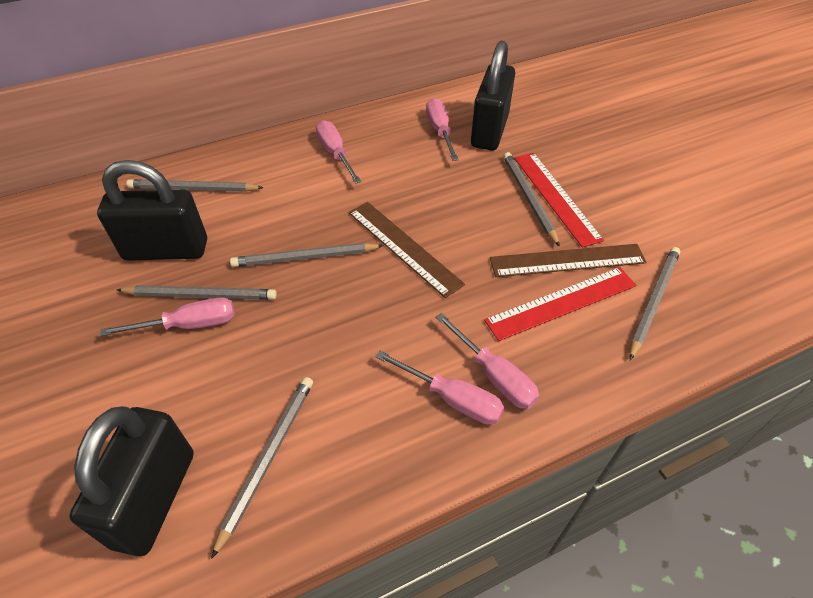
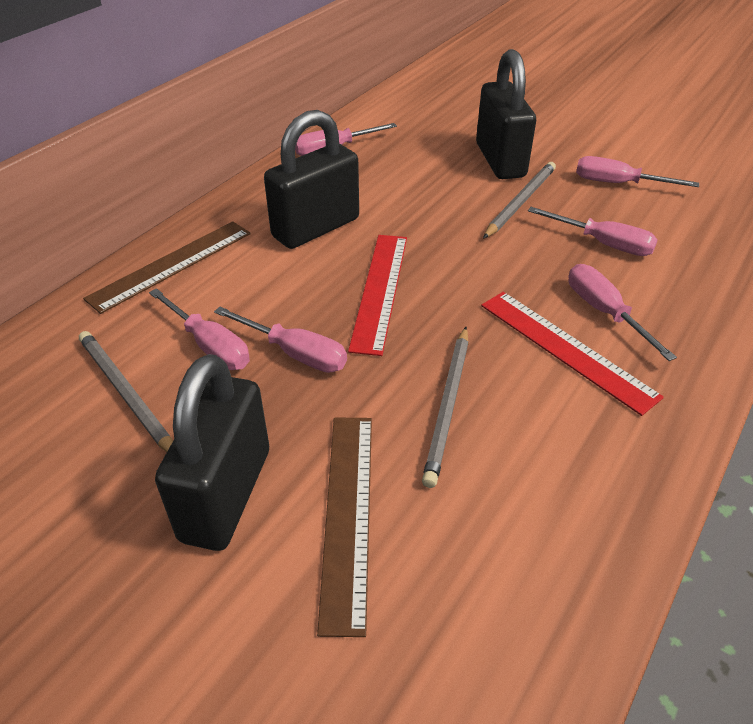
grey pencil: [117,285,277,300] [127,179,264,192] [211,377,313,559] [230,243,384,267] [503,152,560,247] [629,247,680,360] = 6 -> [79,331,173,452] [422,327,469,488] [483,162,556,239] = 3
pink screwdriver: [100,297,235,336] [316,120,361,184] [375,351,504,425] [426,98,459,161] [436,313,539,409] = 5 -> [149,288,250,370] [214,307,347,373] [295,123,397,156] [528,207,658,256] [569,264,677,361] [576,156,699,187] = 6

